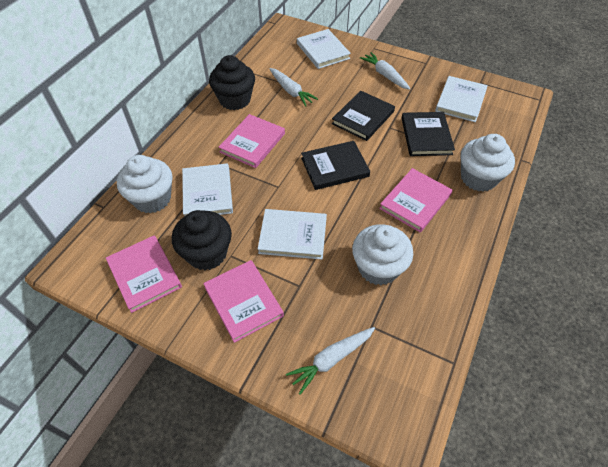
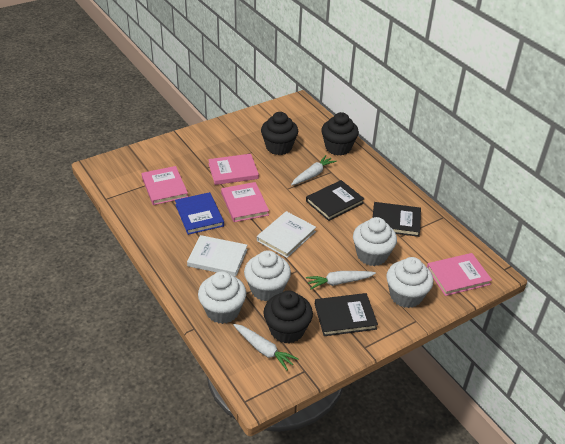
black cupcake: [172,210,232,270] [209,55,255,110] = 2 -> [261,112,298,155] [263,290,313,344] [321,112,359,156] = 3
blue book: none = 0 -> [175,192,224,235] = 1
white book: [182,163,233,216] [258,209,327,259] [297,29,351,69] [435,76,488,122] = 4 -> [187,235,247,276] [257,211,316,258] = 2
white cupcake: [117,155,173,213] [352,224,413,285] [461,134,515,192] = 3 -> [198,271,246,324] [244,250,291,301] [353,217,397,266] [386,257,433,308] = 4

